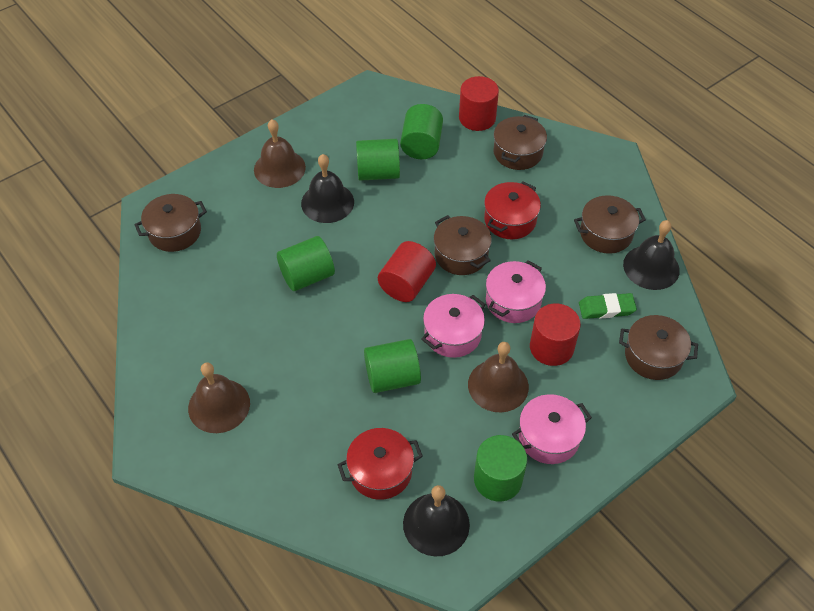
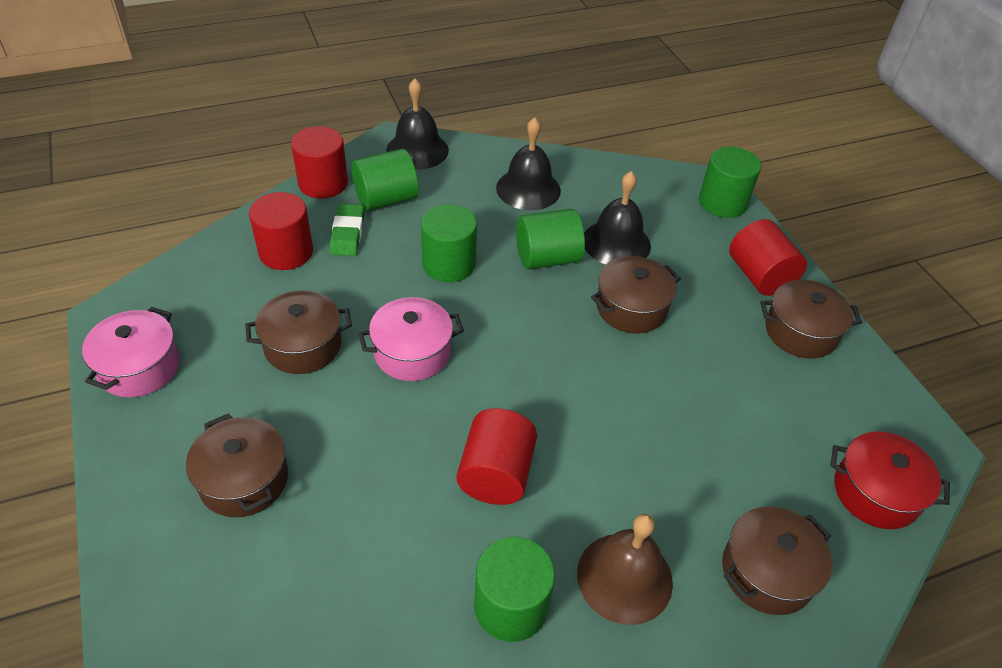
brown bell: [188,362,250,433] [254,119,306,188] [468,342,529,412] = 3 -> [577,514,673,625] = 1
pink pot: [421,294,486,358] [486,260,546,323] [512,394,592,464] = 3 -> [82,307,180,397] [358,297,464,381] = 2
red cylinder: [378,241,436,302] [459,76,499,131] [530,303,581,366] = 3 -> [249,192,313,270] [291,126,348,199] [457,408,537,505] [729,219,807,296] = 4
red pot: [338,428,423,500] [484,181,541,239] = 2 -> [830,431,950,529] = 1

